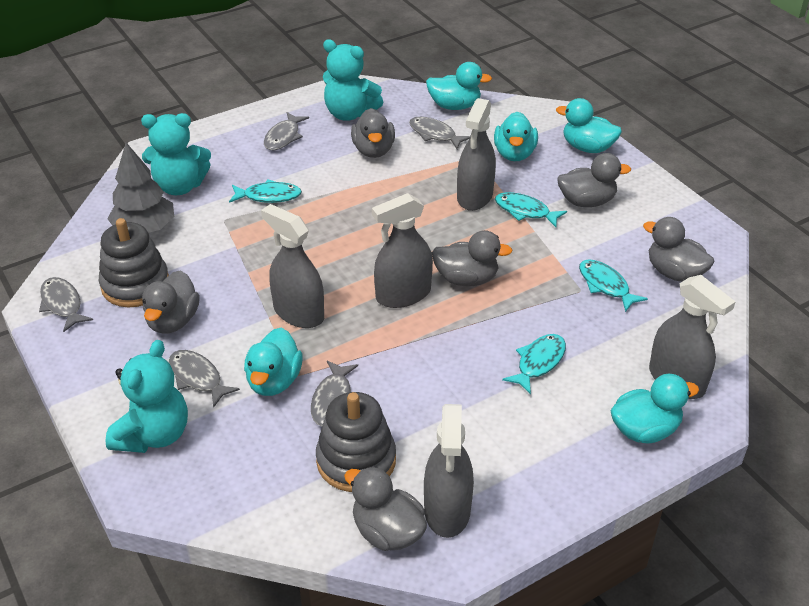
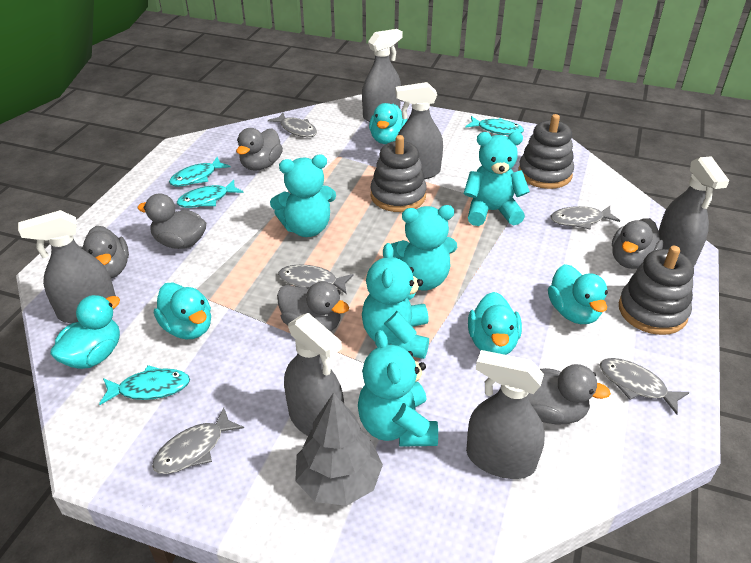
grey spray bottle: [261,204,324,328] [372,193,433,308] [424,404,474,538] [457,98,496,211] [649,275,736,399] = 5 -> [18,210,116,323] [284,313,344,436] [362,29,403,122] [396,82,443,179] [466,350,545,479] [659,156,729,266] = 6
grey stacking toy: [99,218,169,307] [316,392,396,492] = 2 -> [371,135,427,212] [518,114,574,189] [619,246,694,335] = 3
turquoise teddy bear: [105,340,188,453] [141,113,211,195] [323,39,383,121] = 3 -> [270,155,336,237] [358,330,438,447] [362,243,429,359] [391,205,457,290] [464,132,530,226] = 5

